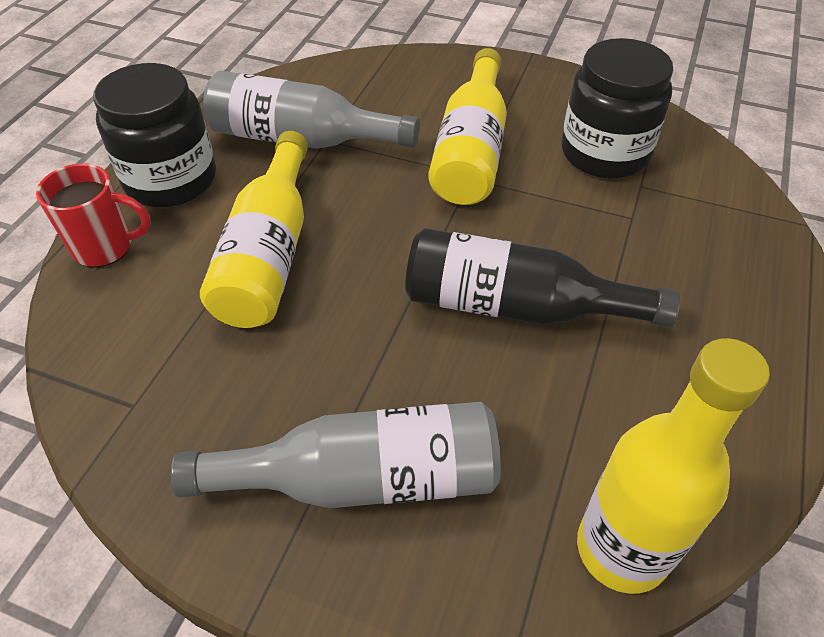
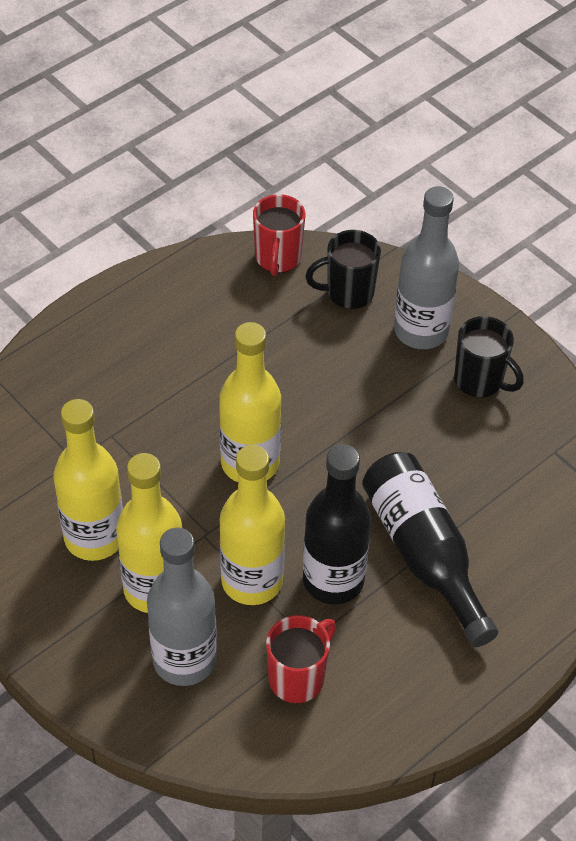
black bottle: [405,228,680,327] = 1 -> [303,444,371,604] [362,452,498,647] = 2
black jar: [93,63,216,207] [562,38,673,179] = 2 -> none = 0
black mug: none = 0 -> [305,230,381,309] [454,316,524,398] = 2
red mug: [36,163,151,268] = 1 -> [253,194,305,276] [266,615,336,703] = 2
yellow bottle: [200,131,308,328] [428,48,507,205] [577,338,770,594] = 3 -> [54,399,123,561] [116,453,182,613] [219,322,281,482] [220,445,285,605] = 4

